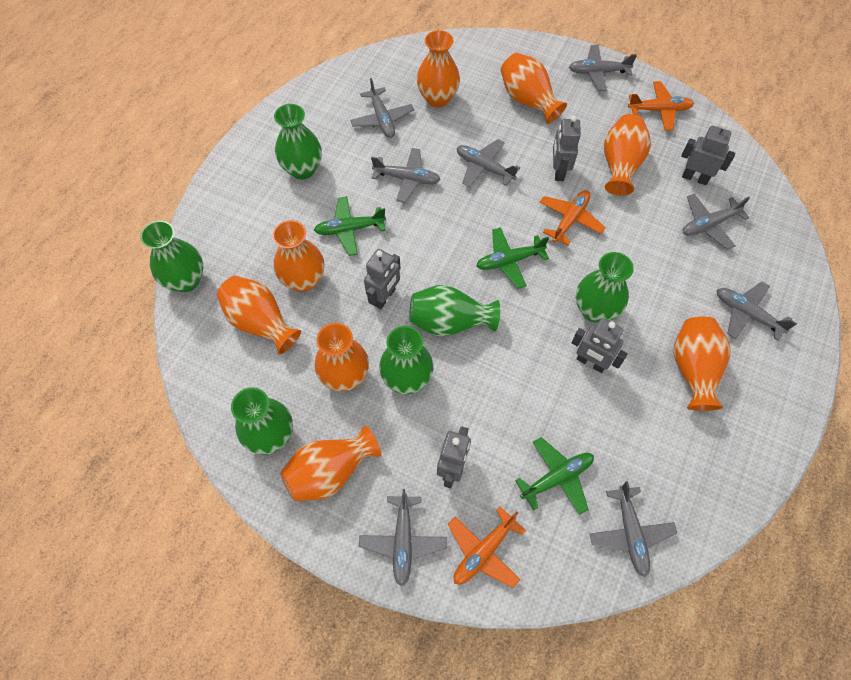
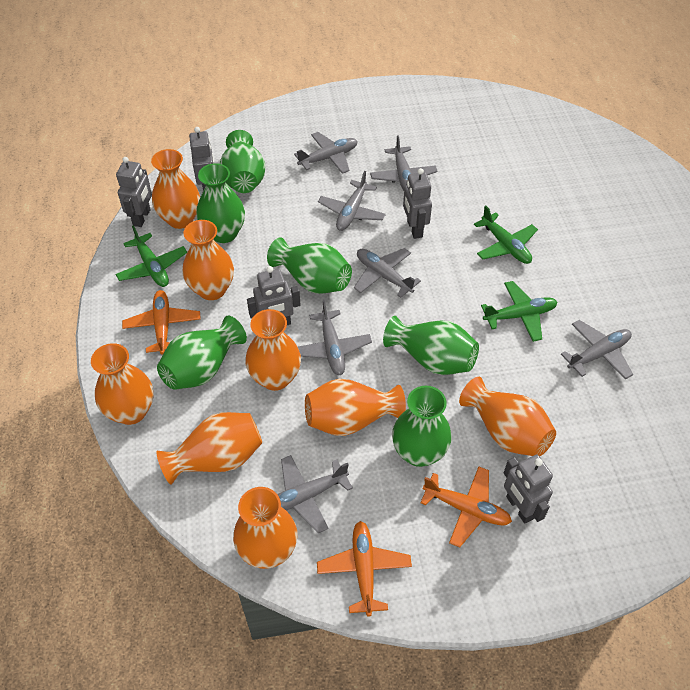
grey plane: [350,78,414,138] [359,489,447,587] [371,148,441,203] [457,139,520,187] [569,45,637,91] [590,481,677,577] [682,194,750,250] [717,281,797,341] = 8 -> [277,455,353,533] [294,132,358,174] [298,300,372,375] [318,171,386,231] [354,248,421,298] [370,135,438,191] [561,320,633,380] = 7

